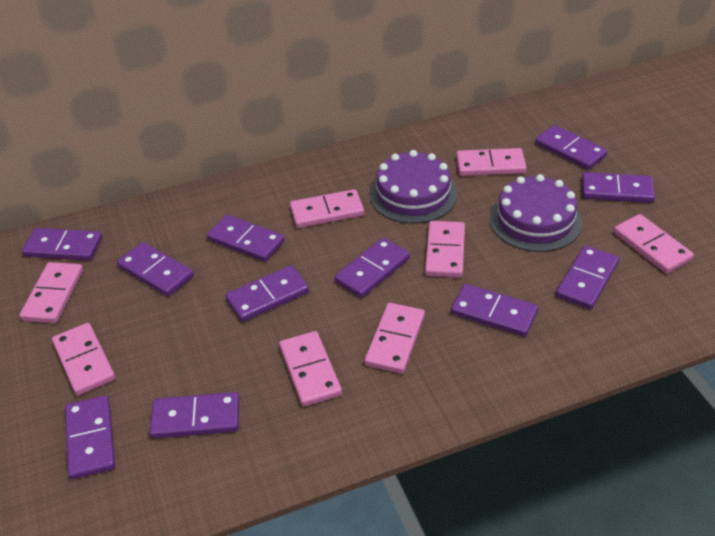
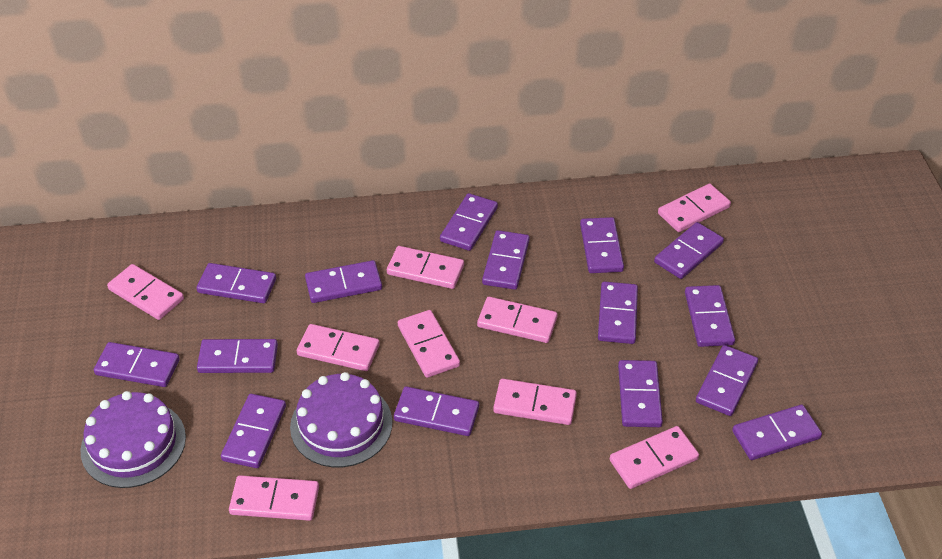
pink domino: [20,262,83,323] [52,323,115,396] [279,331,342,407] [290,189,364,228] [365,303,425,374] [425,221,465,278] [456,148,527,176] [614,214,694,274] = 8 -> [107,264,184,320] [229,475,319,521] [297,324,380,371] [387,246,464,289] [398,310,460,378] [477,297,557,343] [493,379,577,425] [610,426,699,489] [658,184,731,232] = 9
purple domino: [22,228,102,261] [65,395,115,479] [117,242,194,296] [149,392,239,438] [207,215,285,262] [225,265,309,322] [334,238,410,298] [451,284,538,337] [535,125,608,170] [556,245,619,309] [582,172,655,203] = 11 -> [94,342,180,387] [197,263,276,303] [197,339,278,373] [221,394,286,468] [305,260,382,303] [394,386,479,436] [440,193,498,251] [482,230,530,290] [580,217,624,273] [598,281,638,344] [618,360,663,427] [654,222,724,279] [685,285,735,347] [696,345,758,416] [732,405,822,460] = 15

